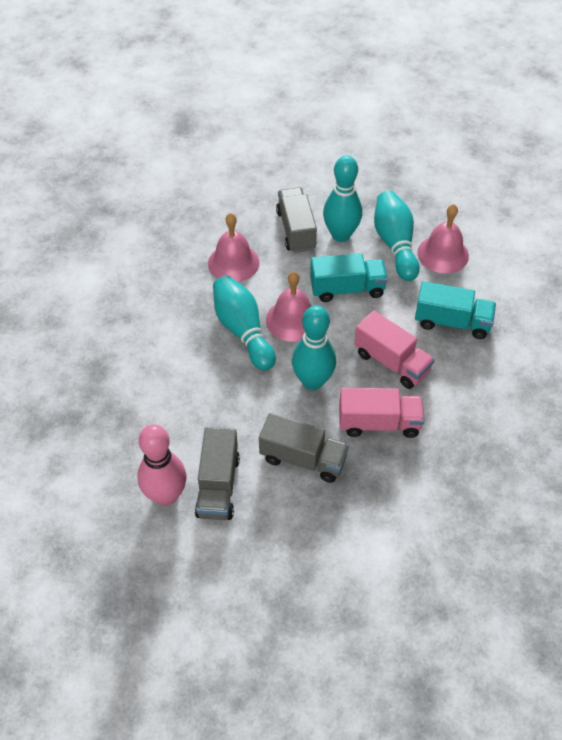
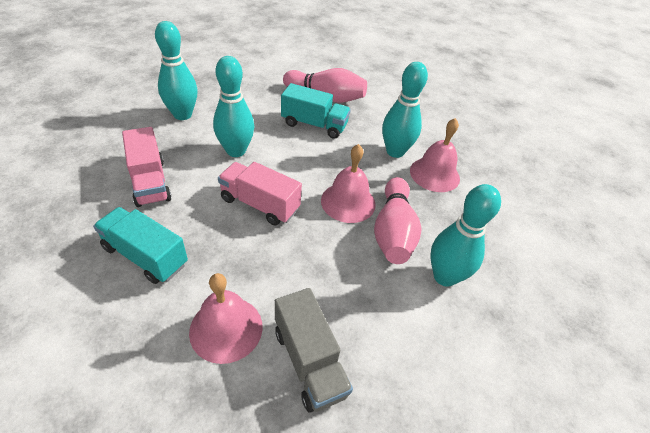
grey truck: [195,427,240,520] [259,413,349,483] [276,187,317,253] = 3 -> [275,288,353,413] = 1
pink bowling pin: [137,424,186,506] = 1 -> [283,68,367,103] [374,177,421,264] = 2

